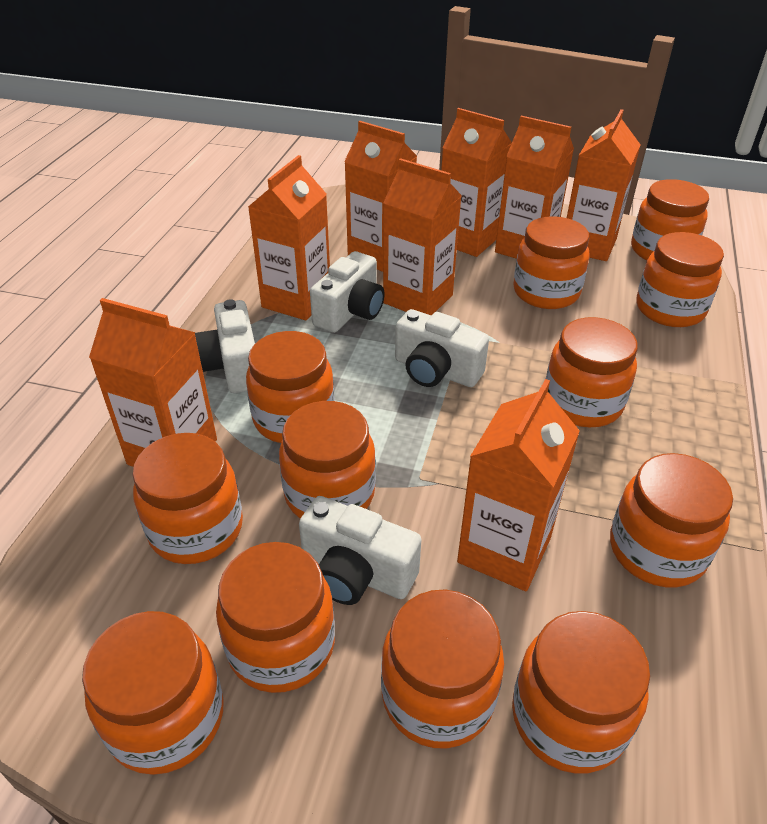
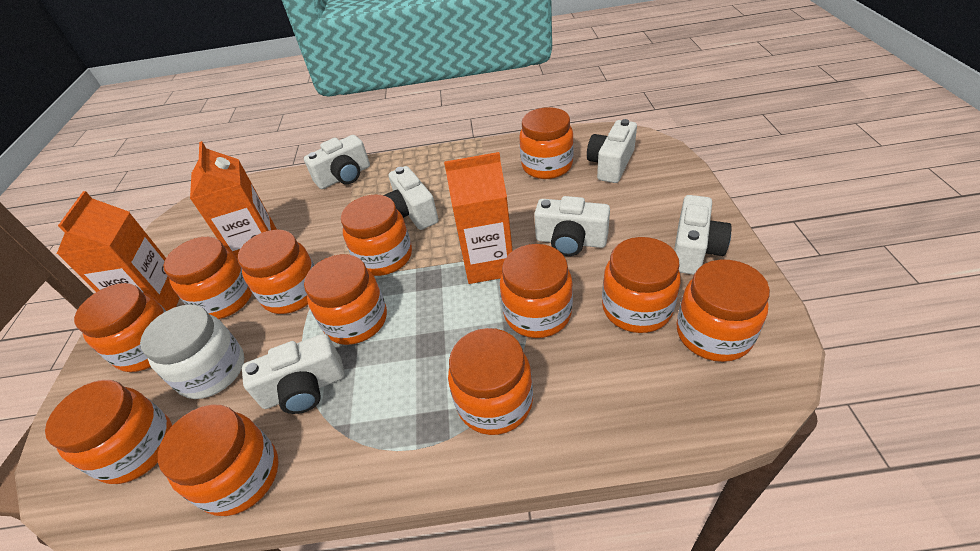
orange carton: [89,298,217,467] [248,155,330,320] [344,121,417,272] [383,158,462,316] [441,108,512,257] [457,379,580,591] [495,116,574,259] [567,109,641,261] = 8 -> [57,191,180,311] [190,141,277,259] [444,152,513,284] = 3
white camera: [195,299,255,393] [299,496,422,605] [310,251,385,333] [395,309,489,387] = 4 -> [242,333,345,414] [304,135,370,189] [383,166,439,230] [534,196,610,256] [587,119,637,183] [674,195,732,275] = 6
white jar: none = 0 -> [140,304,244,399] = 1

